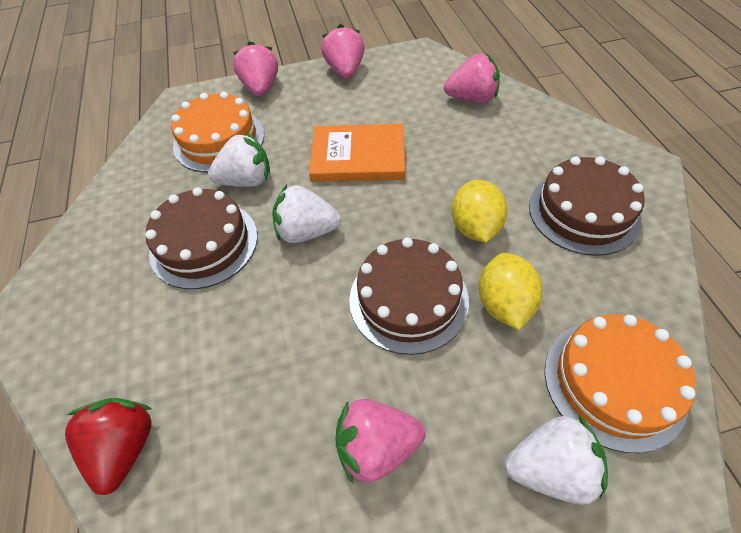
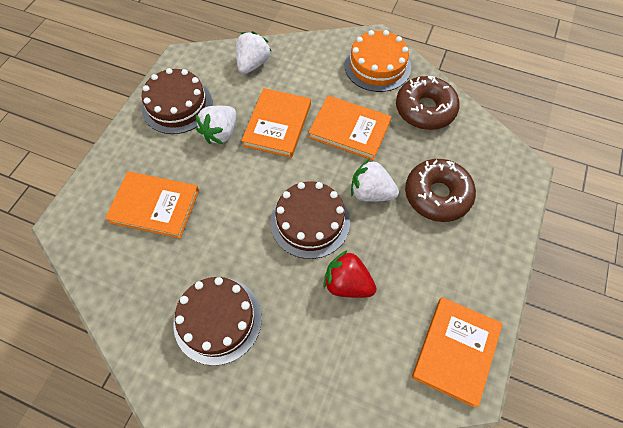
brown donut: none = 0 -> [396,76,460,130] [405,159,476,222] = 2
orange book: [309,124,405,182] = 1 -> [105,171,199,239] [241,88,311,158] [308,95,392,160] [412,297,503,408] = 4
orange cake: [171,91,264,173] [545,314,696,453] = 2 -> [345,30,411,92] = 1
pink strawberry: [233,41,278,96] [321,24,364,78] [336,399,426,483] [444,54,500,103] = 4 -> none = 0
yellow lemon: [452,180,508,243] [479,253,543,330] = 2 -> none = 0

